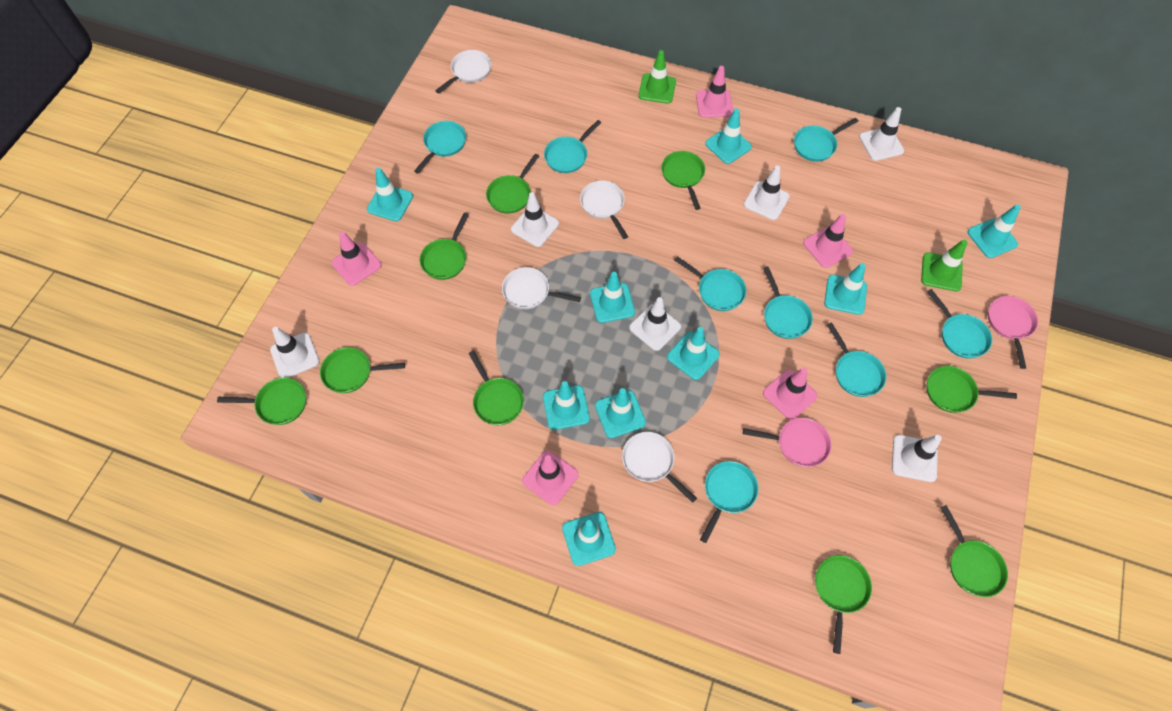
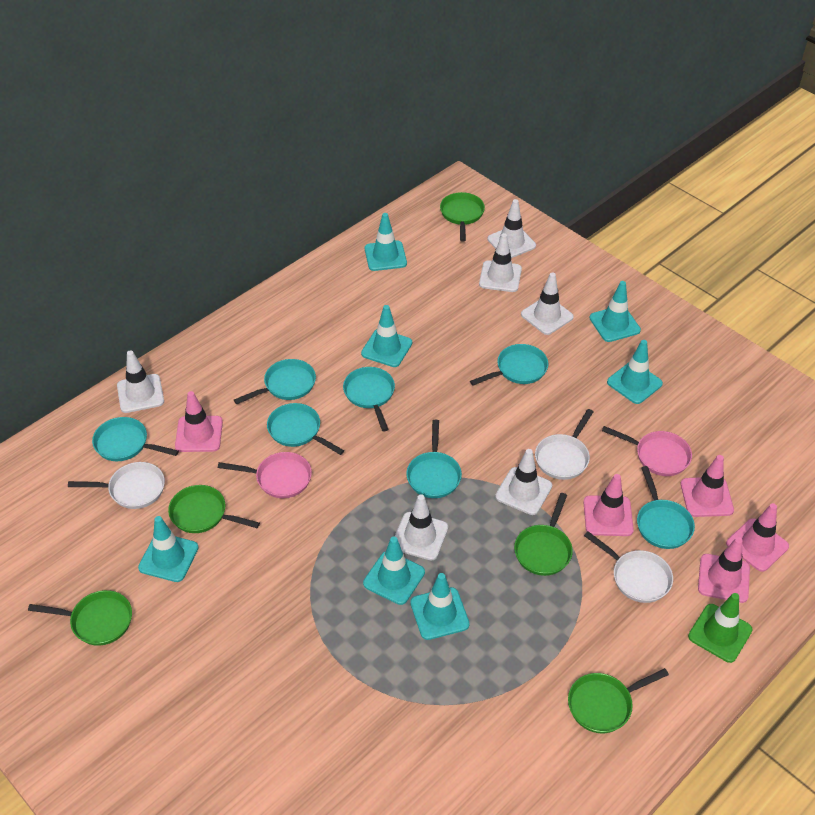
green pan: [217,378,306,425] [320,347,405,393] [420,213,469,280] [468,351,524,425] [486,154,539,214] [661,151,705,210] [815,555,872,654] [927,366,1017,413] [940,505,1008,597] = 9 -> [28,590,132,646] [168,485,260,533] [440,192,485,242] [514,493,573,576] [568,668,669,733] = 5
green traffic cone: [638,50,676,104] [921,240,967,291] = 2 -> [688,593,753,663] = 1
turquoise pan: [414,121,466,174] [544,120,602,173] [674,257,747,311] [700,461,758,543] [763,267,813,339] [794,118,858,162] [827,322,886,397] [927,289,992,359] = 8 -> [92,417,179,461] [234,359,316,404] [267,403,344,455] [343,367,395,431] [406,420,462,498] [470,344,548,385] [637,466,695,549] = 7
turquoise traffic cone: [367,168,413,221] [543,381,590,430] [562,512,616,566] [590,272,635,323] [595,388,646,438] [667,327,720,380] [705,108,752,164] [824,263,867,315] [967,204,1021,258] = 9 -> [138,516,199,582] [361,305,412,367] [363,537,425,605] [365,213,407,271] [410,573,470,640] [590,281,641,342] [607,340,663,404] = 7
white pan: [435,50,491,93] [502,267,581,309] [580,180,628,239] [622,432,697,503] = 4 -> [68,462,165,509] [535,409,593,480] [584,531,673,603] = 3

